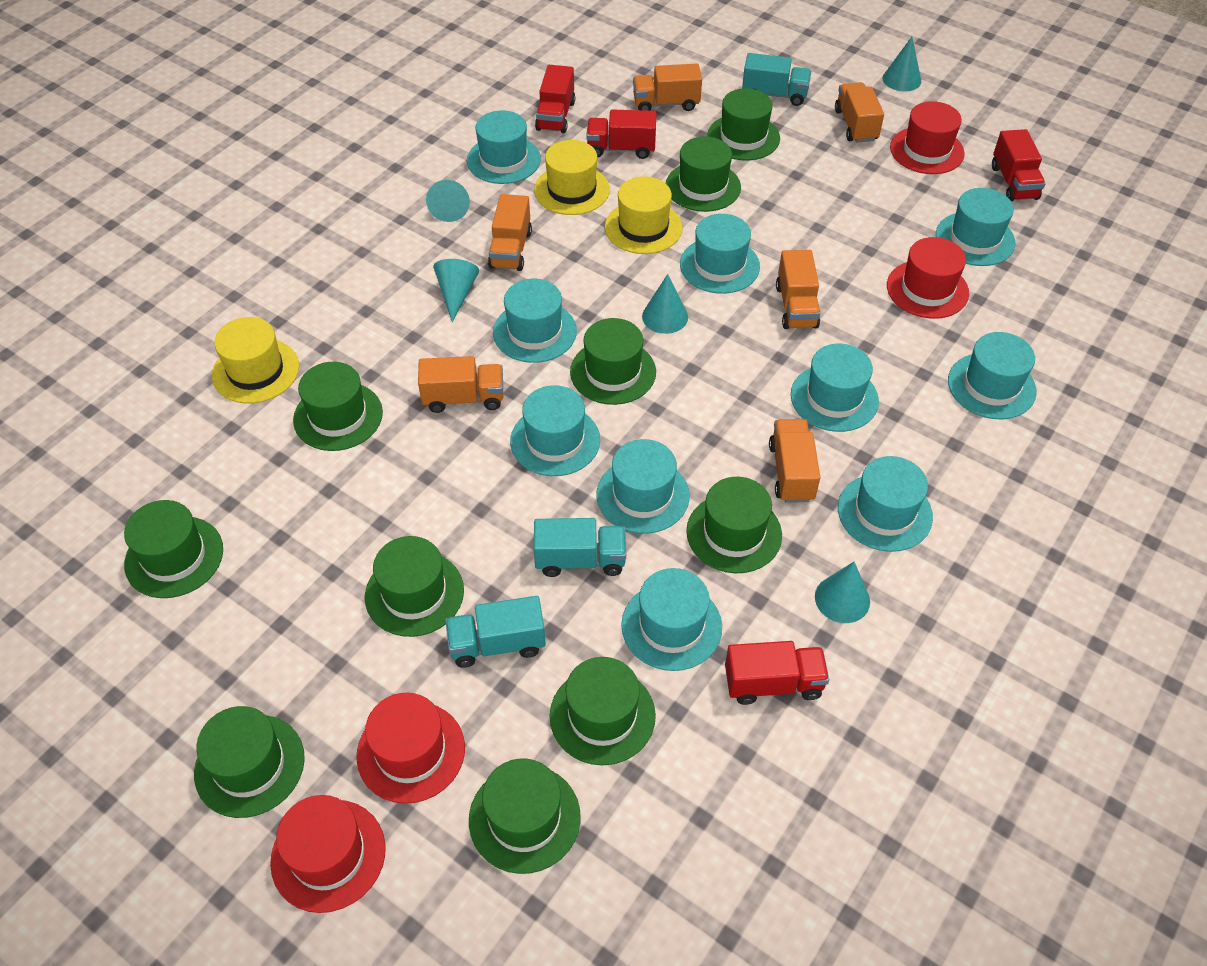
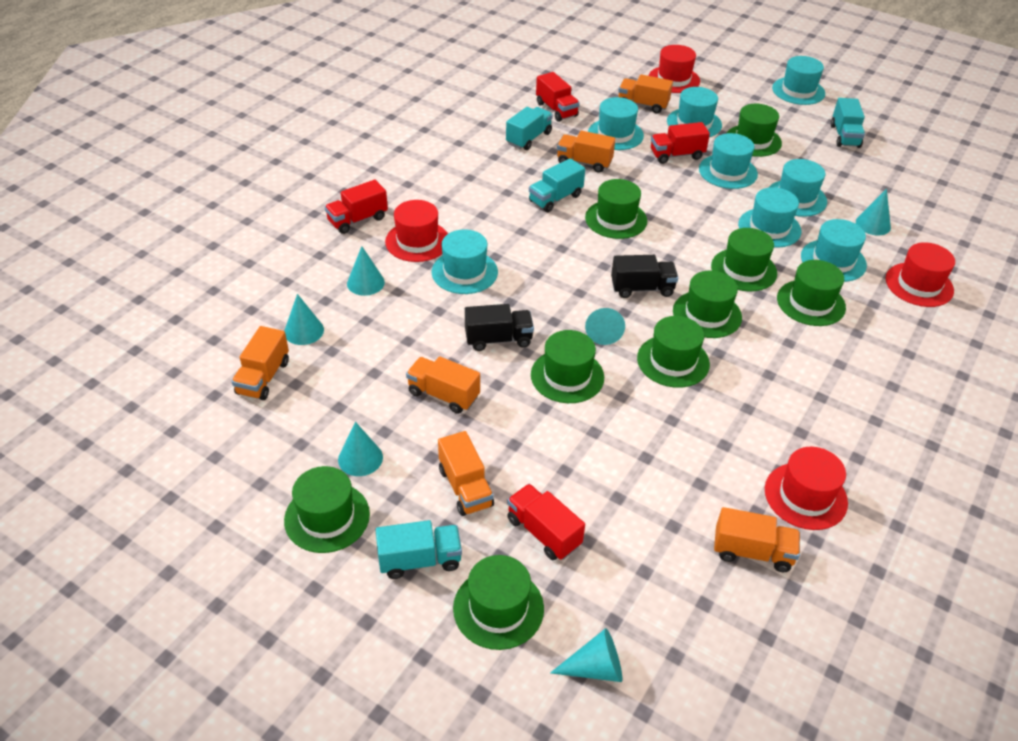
black truck: none = 0 -> [465,304,534,351] [611,255,678,298] = 2
green hat: [124,500,223,598] [194,706,305,818] [293,362,383,451] [365,536,464,637] [469,758,581,874] [550,657,656,765] [570,318,656,405] [666,137,741,212] [686,477,782,573] [707,88,780,160] = 10 -> [284,466,370,553] [453,555,544,650] [531,330,604,403] [585,179,647,239] [637,316,710,388] [673,271,742,338] [711,228,777,291] [727,104,782,157] [777,260,846,326] = 9
turquoise cone: [426,180,470,222] [433,259,479,322] [642,274,688,334] [815,562,870,623] [883,37,921,92] = 5 -> [284,294,324,345] [338,422,383,476] [347,246,385,296] [550,628,622,682] [585,308,625,345] [856,189,891,235] = 6
turquoise hat: [467,110,541,184] [493,279,577,363] [510,385,600,476] [596,439,690,534] [621,568,722,671] [680,214,760,294] [791,344,879,432] [838,456,933,552] [936,188,1015,266] [948,332,1036,419] = 10 -> [432,229,498,294] [588,97,644,150] [667,87,722,137] [699,133,758,189] [738,187,801,248] [768,159,827,217] [772,56,825,105] [801,219,867,282] = 8
turquoise truck: [445,596,546,668] [534,518,626,577] [742,53,811,106] = 3 -> [375,520,462,579] [506,107,553,150] [529,158,585,212] [831,98,865,148] = 4
yellow hat: [212,317,299,404] [534,140,610,215] [605,176,682,254] = 3 -> none = 0

